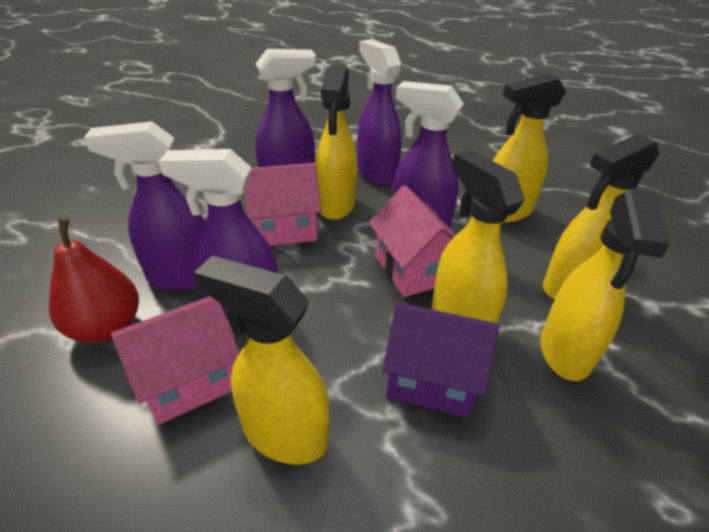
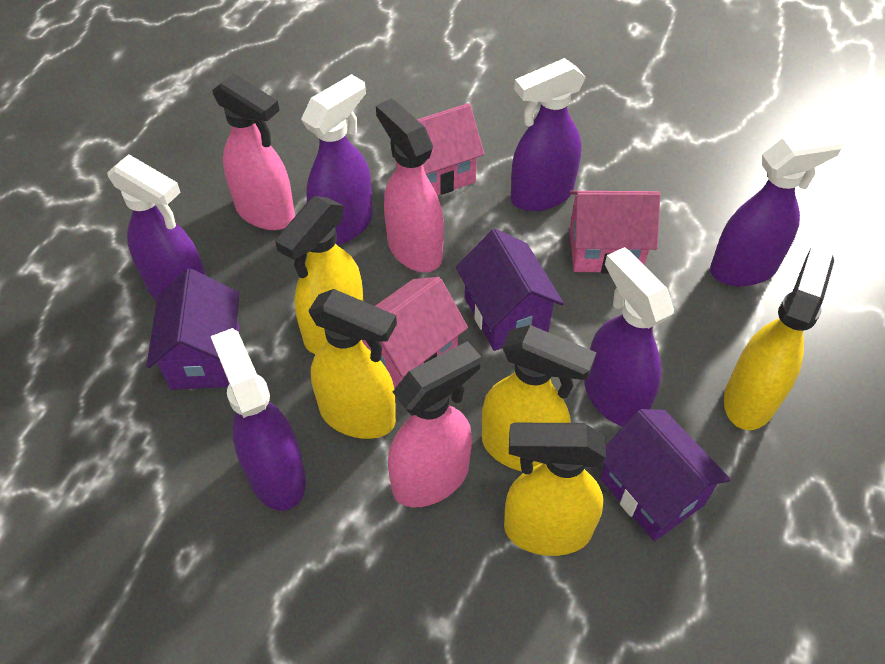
pink spray bottle: none = 0 -> [212,74,295,230] [376,98,444,272] [388,341,481,507] = 3
purple house: [382,302,499,418] = 1 -> [146,269,239,390] [456,229,564,351] [600,409,731,541] = 3
purple spray bottle: [84,121,205,291] [159,149,278,322] [255,49,316,167] [357,39,402,186] [393,81,464,228] = 5 -> [107,154,206,300] [211,328,306,511] [301,74,373,245] [511,58,586,211] [584,247,674,426] [710,131,843,287] = 6
red pear: [49,217,139,343] = 1 -> none = 0
yellow spray bottle: [194,256,329,465] [316,65,357,220] [432,149,525,323] [493,73,566,223] [541,189,670,381] [543,133,660,300] = 6 -> [275,196,363,354] [308,289,397,439] [482,325,597,472] [504,423,606,556] [724,247,834,430] = 5

